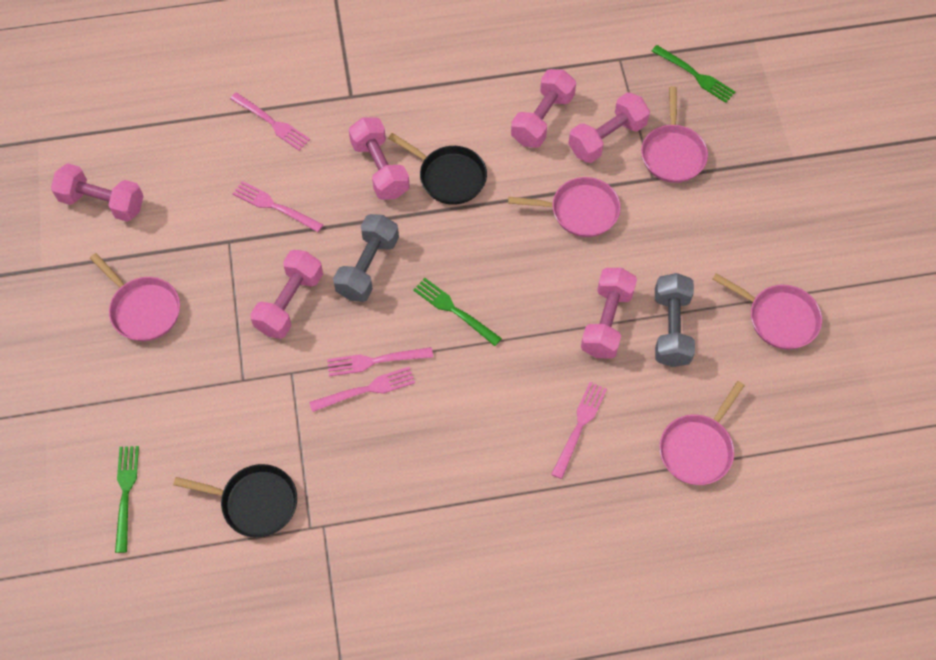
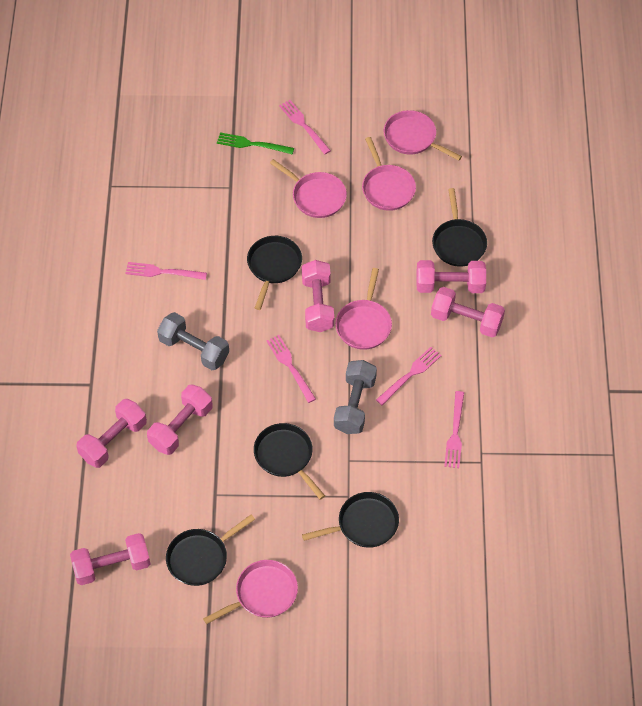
black pan: [173,464,297,537] [388,133,487,205] = 2 -> [166,514,255,586] [247,236,302,310] [254,423,325,500] [302,492,399,548] [432,188,487,267] = 5
green fork: [115,446,139,553] [413,278,502,346] [652,45,735,103] = 3 -> [217,132,294,154] = 1

